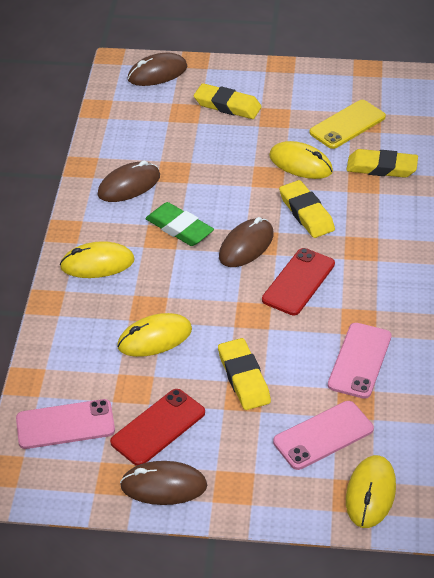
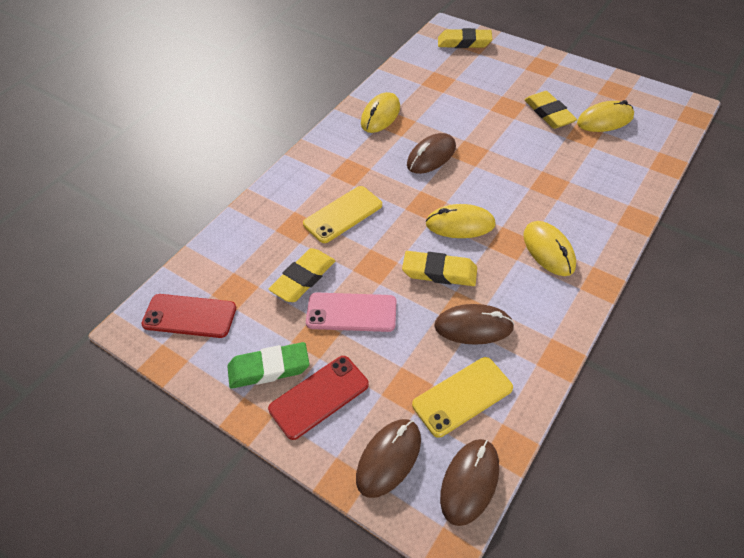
pink phone: [16,399,115,449] [273,401,374,470] [328,323,392,399] = 3 -> [306,293,396,332] = 1
yellow phone: [309,100,386,149] = 1 -> [303,186,382,243] [412,357,513,438] = 2

